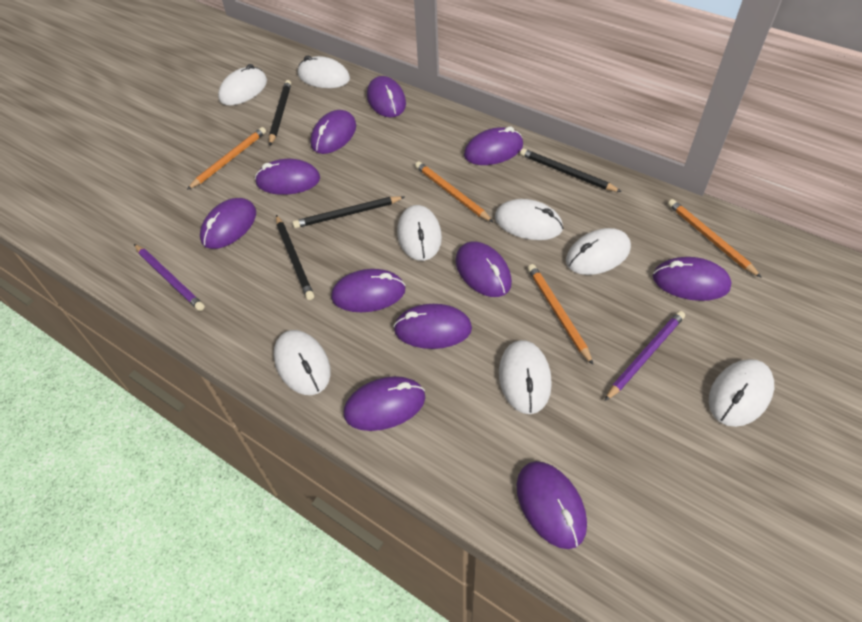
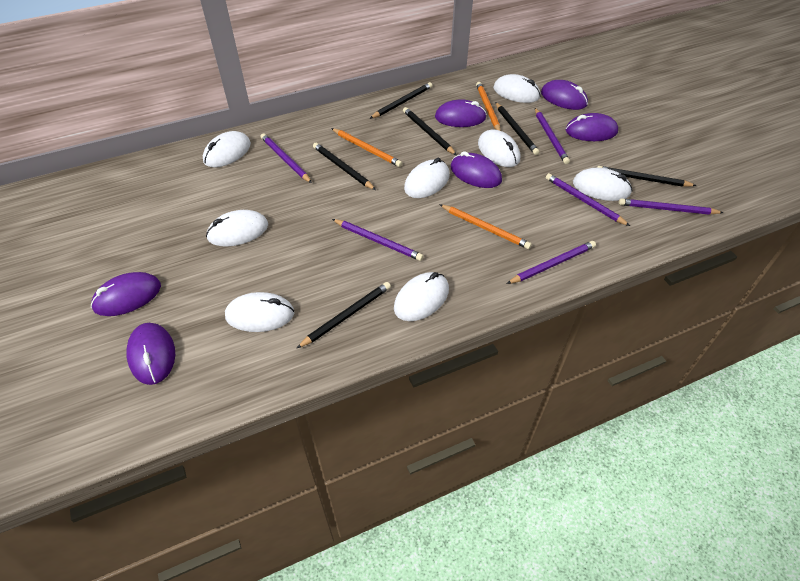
black pencil: [269,80,291,145] [276,215,314,300] [293,196,405,228] [520,148,622,192] = 4 -> [296,282,391,349] [313,143,376,190] [369,82,433,119] [403,107,456,155] [495,102,540,155] [597,166,697,187] = 6
orange pencil: [187,127,266,190] [415,161,493,222] [528,264,593,365] [668,199,762,278] = 4 -> [331,128,402,167] [439,204,532,249] [476,82,500,130] = 3
purple mouse: [200,198,256,249] [255,159,320,195] [310,110,356,154] [331,269,406,312] [344,376,425,431] [367,76,406,117] [393,304,472,349] [455,242,512,297] [464,127,523,165] [517,461,587,549] [653,257,732,301] = 11 -> [91,272,161,316] [126,323,175,385] [435,99,487,127] [451,151,502,188] [541,80,588,110] [566,113,618,141] = 6
purple pencil: [134,244,205,311] [605,311,685,401] = 2 -> [260,133,312,183] [332,219,423,261] [506,241,596,284] [535,108,570,164] [546,173,630,226] [619,198,724,215] = 6

